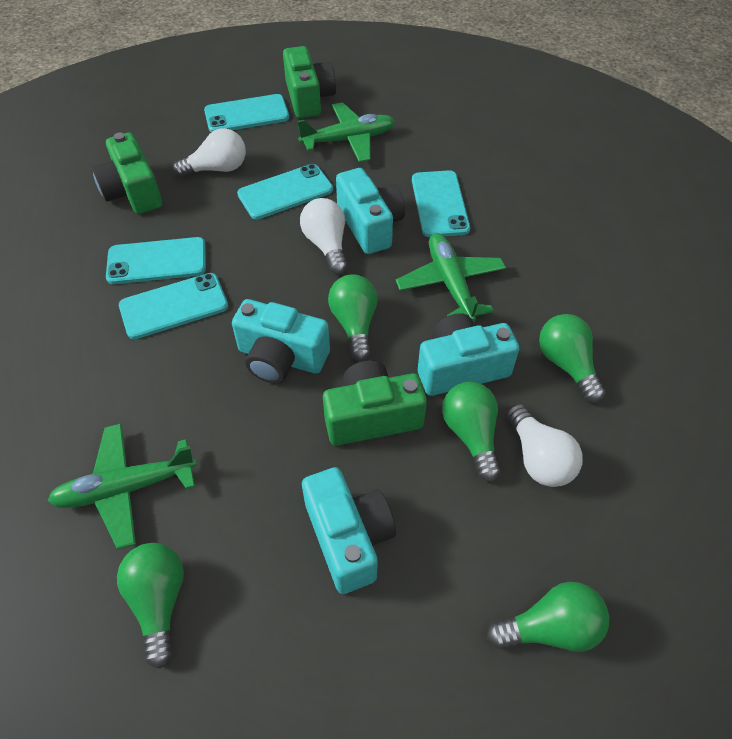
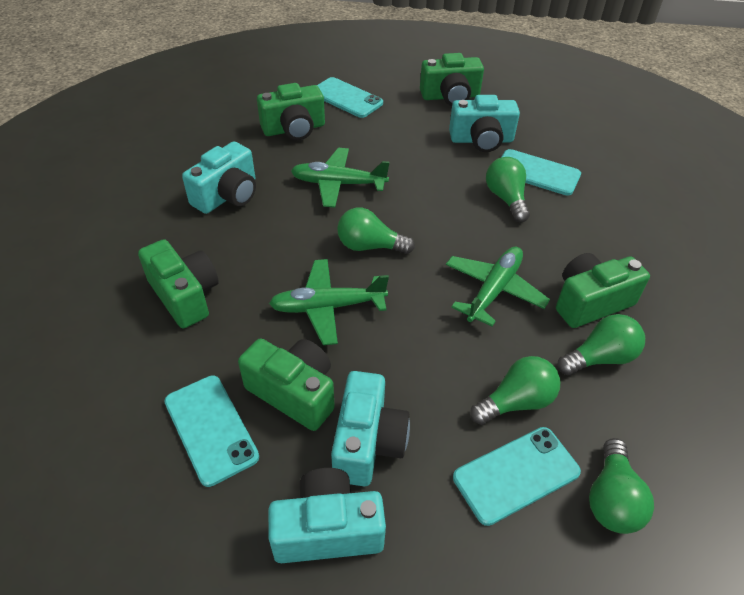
green camera: [92,132,162,214] [283,46,336,118] [323,360,427,446] = 3 -> [138,239,219,328] [238,338,335,431] [257,83,325,140] [420,53,484,106] [556,253,650,328] = 5
turquoise phone: [106,237,206,284] [119,273,228,339] [204,94,289,132] [237,164,333,219] [412,170,470,237] = 5 -> [164,375,259,487] [317,77,383,118] [453,427,581,526] [502,149,581,196] = 4
white light bulb: [172,128,246,178] [300,198,348,275] [506,404,583,487] = 3 -> none = 0

